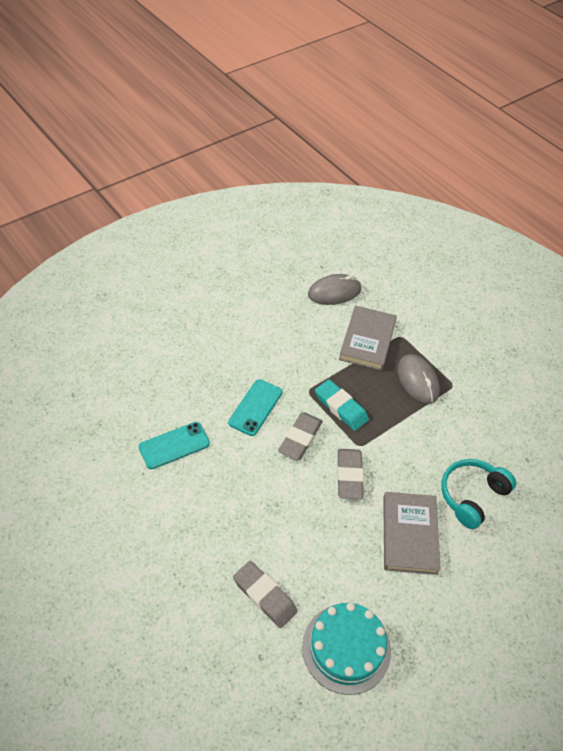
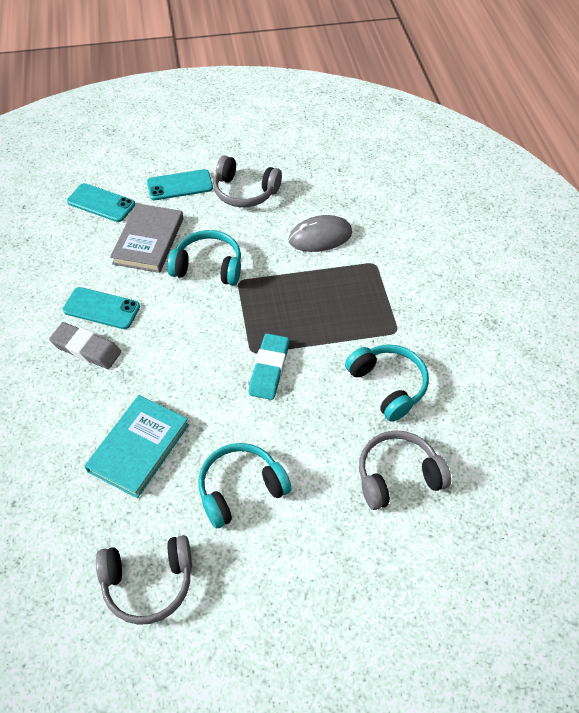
grey book: [339,305,397,371] [383,492,441,575] = 2 -> [110,203,183,273] = 1
grey eraser: [233,561,298,628] [278,412,323,460] [337,449,364,499] = 3 -> [49,322,121,369] = 1
grey headphones: none = 0 -> [96,535,192,625] [213,156,282,207] [359,430,451,510] = 3
grey mouse: [308,274,361,305] [397,354,440,404] = 2 -> [289,215,352,252] = 1
turquoise book: none = 0 -> [85,395,189,498] = 1
turquoise cake: [302,603,391,695] = 1 -> none = 0
turquoise headphones: [441,459,516,529] = 1 -> [167,230,241,285] [198,443,292,528] [345,344,429,422] = 3
turquoise phone: [138,422,210,469] [228,379,282,436] = 2 -> [63,287,140,329] [67,183,135,222] [147,169,213,200] = 3

